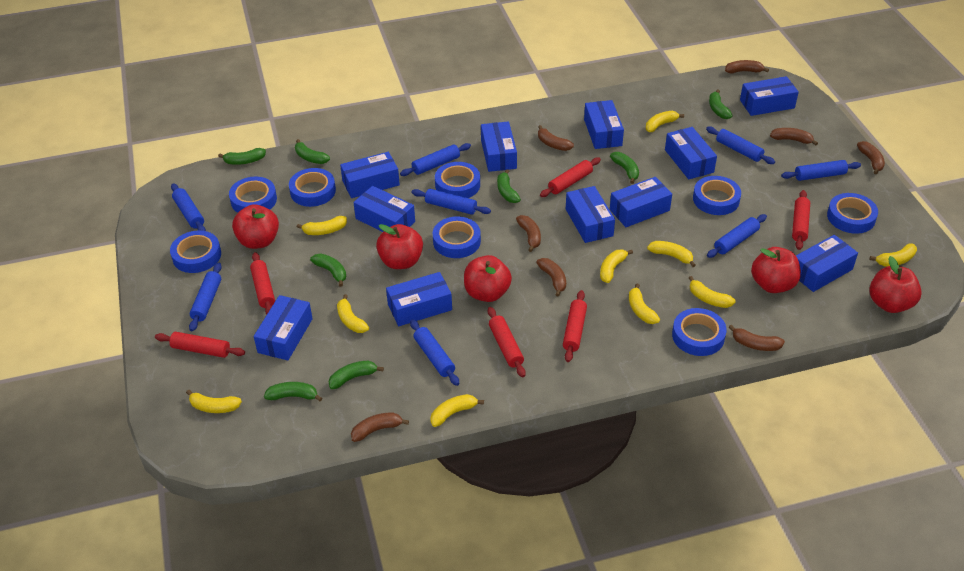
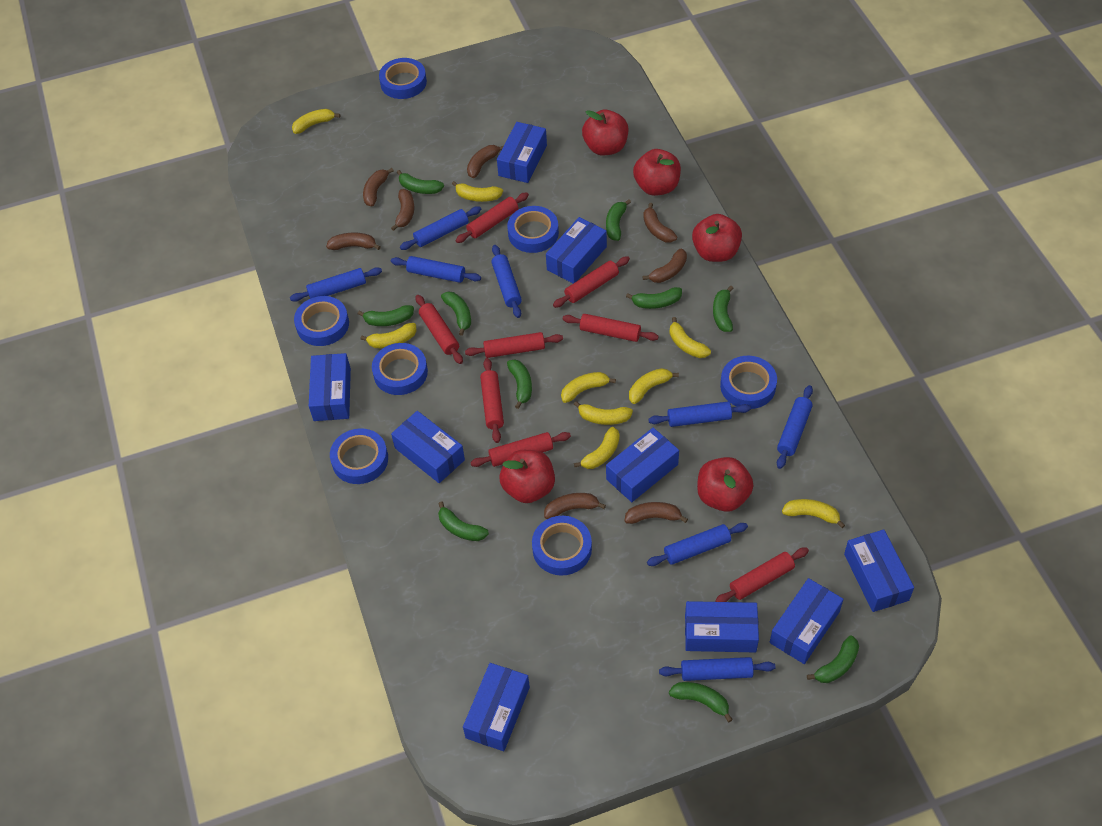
blue box: [254,295,313,360] [340,152,400,198] [353,186,415,232] [386,272,452,326] [481,121,517,172] [566,186,615,243] [584,100,624,149] [610,177,672,227] [665,127,717,179] [740,76,799,116] [796,235,858,292] = 11 -> [309,353,351,421] [391,411,465,483] [463,663,530,751] [497,122,547,183] [546,217,607,283] [606,428,679,502] [685,601,759,652] [770,578,844,664] [844,529,914,612] = 9
blue tape: [170,231,221,273] [229,177,277,213] [289,168,336,207] [433,216,481,258] [435,162,480,198] [672,308,727,356] [693,176,741,215] [827,193,878,234] = 8 -> [294,296,349,346] [330,428,388,484] [372,343,428,395] [379,58,427,99] [507,206,559,253] [532,516,592,576] [720,356,777,409] = 7
green banana: [218,148,266,165] [264,382,322,401] [295,139,330,164] [310,253,346,287] [328,361,384,389] [497,169,521,203] [610,152,639,184] [709,89,732,119] = 8 -> [358,305,414,326] [397,170,444,194] [438,501,489,541] [441,292,471,336] [507,359,532,409] [606,199,631,241] [626,287,682,309] [669,682,733,722] [713,286,734,332] [807,636,859,683] = 10
red rolling pin: [155,332,245,358] [250,252,275,314] [488,307,526,378] [540,157,601,197] [563,290,587,362] [792,190,810,250] = 6 -> [416,295,463,364] [456,192,529,243] [465,332,563,358] [470,432,571,467] [480,358,504,443] [553,256,630,308] [563,314,659,342] [715,547,809,602] = 8
yellow banana: [186,390,242,413] [297,216,347,235] [337,294,369,333] [430,394,484,427] [600,250,633,283] [629,284,660,324] [646,111,684,132] [647,241,696,267] [689,276,736,308] [870,243,917,266] = 10 -> [292,109,340,134] [360,323,417,348] [452,181,503,202] [561,372,616,403] [574,401,633,425] [574,427,620,469] [629,368,679,404] [669,317,711,358] [782,499,845,528] = 9

